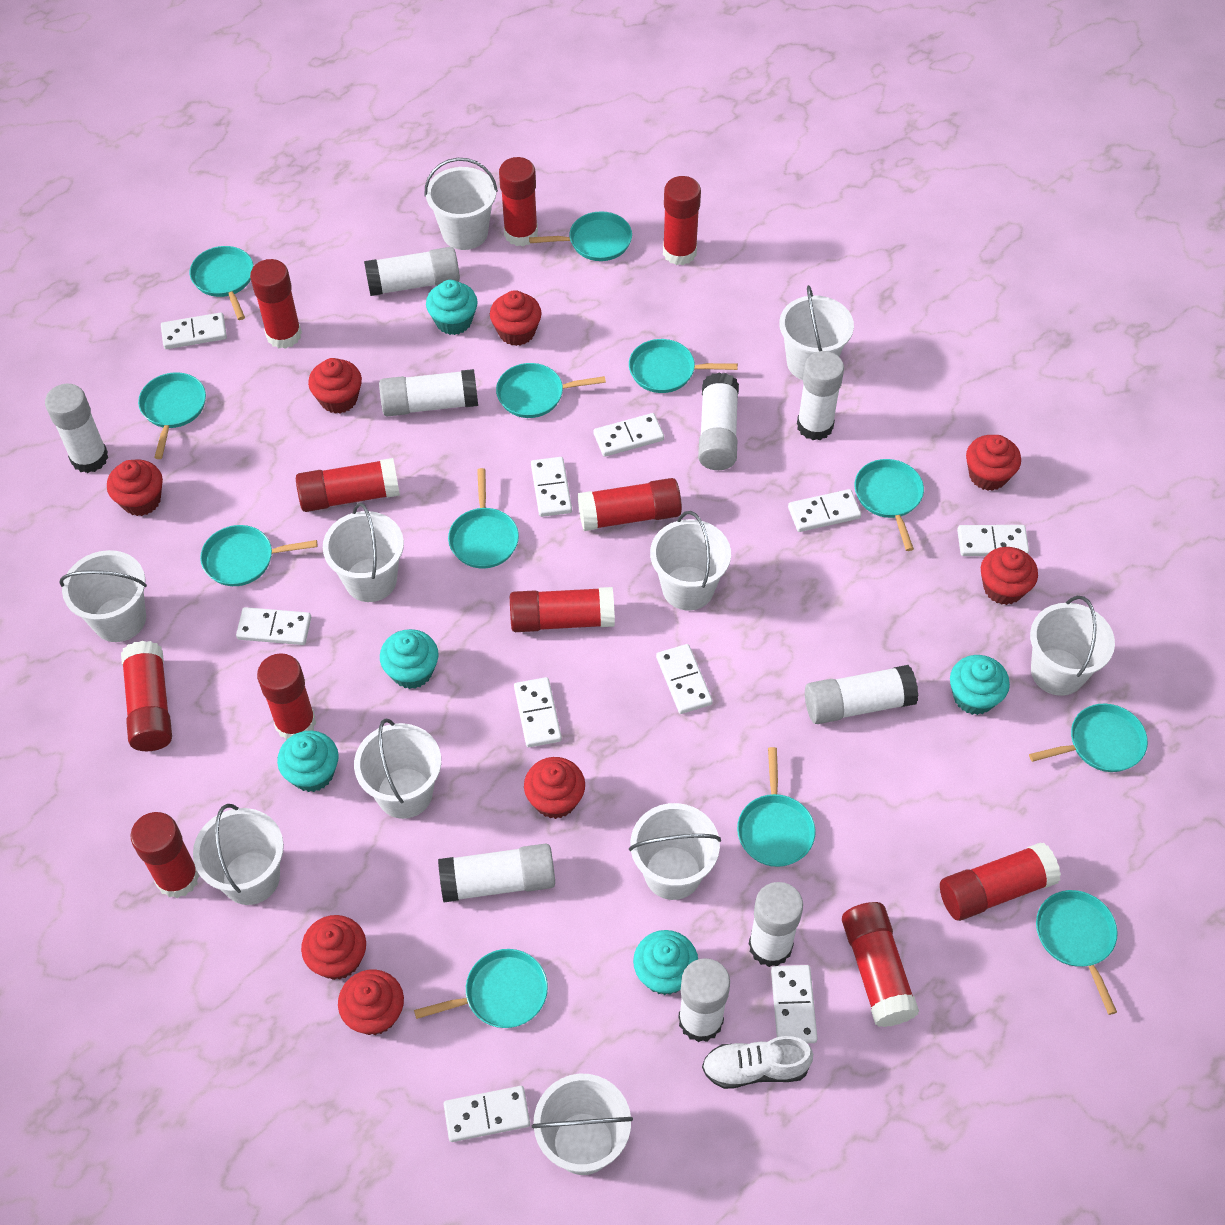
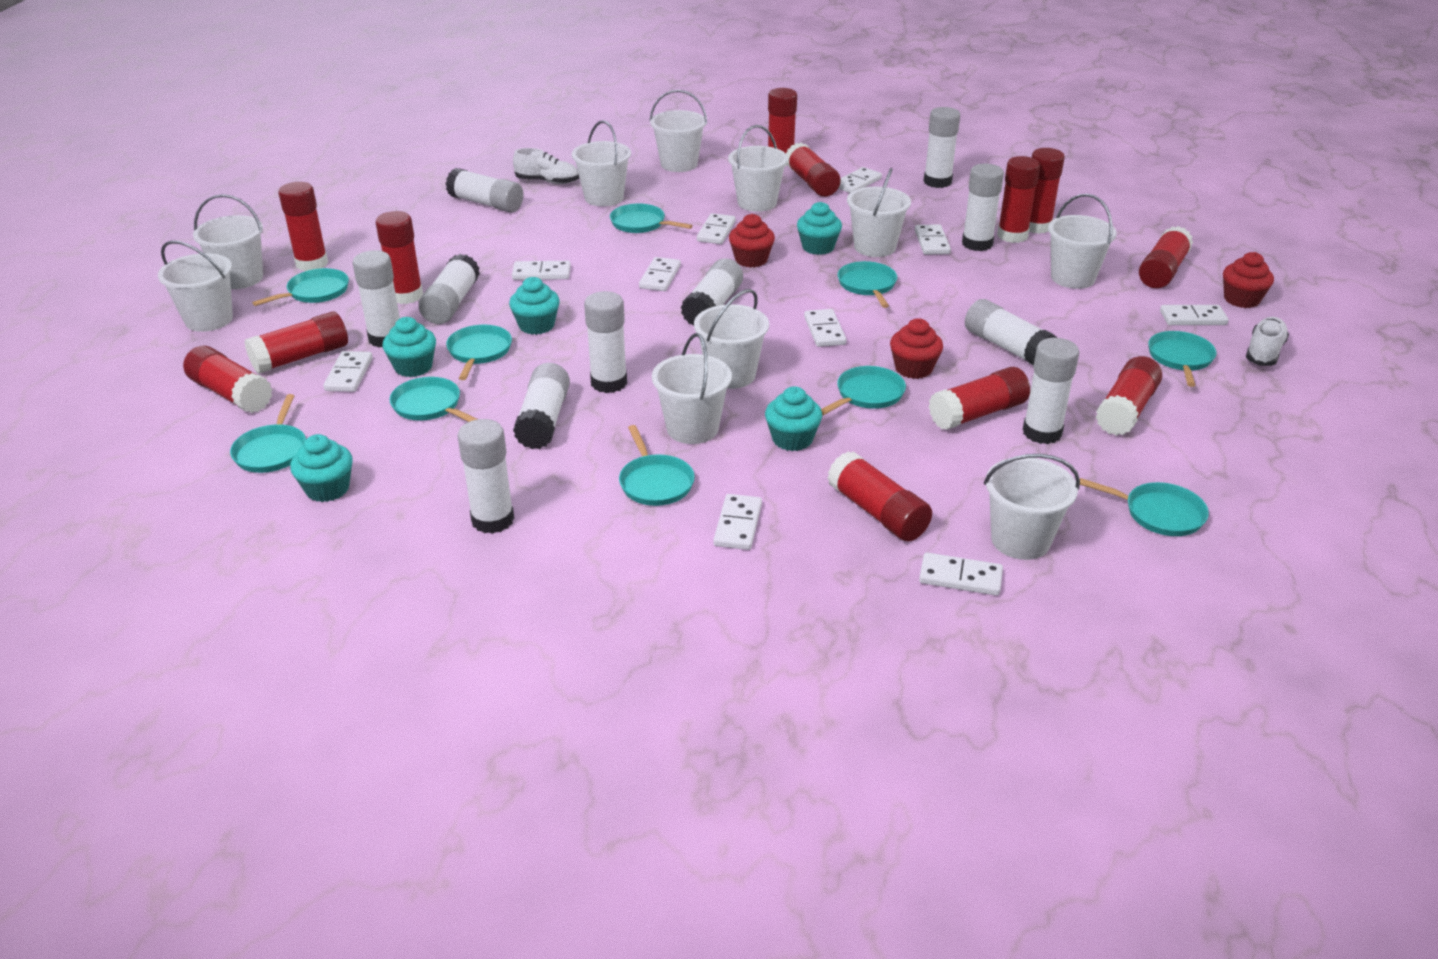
red cupcake: [107,459,163,516] [301,915,366,980] [308,358,362,414] [338,969,404,1035] [490,290,542,346] [524,757,585,819] [966,435,1021,491] [981,547,1038,605] = 8 -> [729,214,775,268] [890,318,943,379] [1223,252,1274,308] = 3
red glue stick: [121,641,172,751] [130,812,199,898] [250,259,302,349] [257,653,316,740] [296,458,400,512] [499,157,538,246] [510,587,615,632] [578,478,682,531] [663,176,701,265] [842,902,919,1027] [940,842,1061,921] = 11 -> [183,346,273,413] [244,311,348,374] [278,182,328,271] [376,211,423,304] [768,88,797,166] [786,143,841,197] [827,451,932,541] [929,367,1030,430] [997,156,1040,243] [1029,148,1065,234] [1095,356,1162,436] [1139,226,1193,288] = 12
turquoise pan: [138,372,206,459] [190,246,254,320] [200,525,318,586] [414,949,548,1028] [448,468,519,569] [496,363,606,418] [529,211,632,261] [629,339,738,393] [737,747,815,867] [855,459,924,551] [1029,704,1148,772] [1036,890,1118,1015] = 12 -> [230,394,306,473] [252,268,349,306] [390,377,477,422] [446,325,512,380] [610,203,693,233] [619,425,695,506] [821,366,906,415] [837,261,897,308] [1080,478,1209,536] [1148,331,1217,387] = 10
white glue stick: [45,384,108,473] [364,247,460,296] [379,369,478,416] [438,843,555,902] [678,958,730,1042] [698,373,739,470] [749,882,803,967] [797,351,844,440] [805,665,918,724] = 9 -> [353,250,400,348] [419,254,480,324] [446,168,524,213] [457,419,514,534] [513,363,570,449] [584,291,627,393] [681,258,743,326] [924,107,960,188] [962,164,1004,251] [965,299,1057,365] [1023,338,1079,444] = 11
white shoe: [702,1036,813,1089] = 1 -> [513,148,579,184] [1246,317,1289,366] = 2

